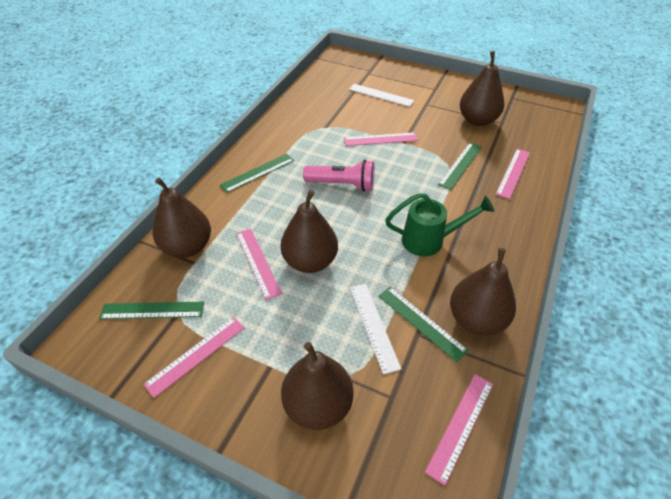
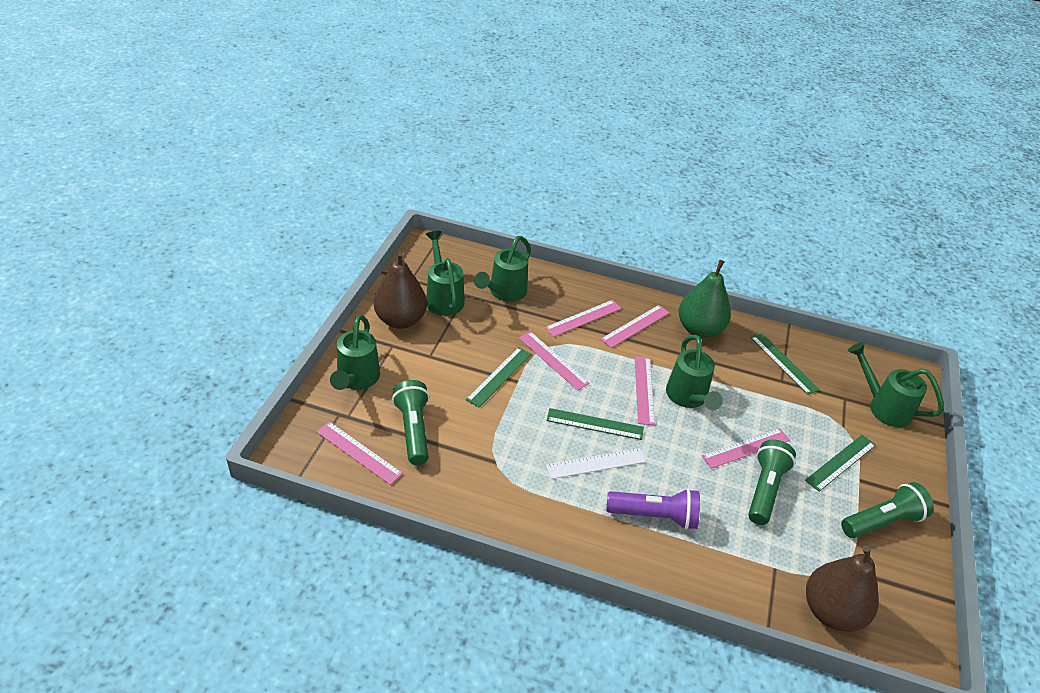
brown pear: [153,178,211,258] [281,190,338,273] [281,342,354,430] [450,248,516,336] [460,51,504,126] = 5 -> [374,252,427,329] [806,545,879,632] = 2
green flashlight: none = 0 -> [392,380,429,465] [748,440,796,525] [841,482,934,538] = 3
green pear: none = 0 -> [679,260,731,338] = 1
green watering can: [385,193,494,256] = 1 -> [330,315,380,390] [426,231,465,316] [474,236,531,302] [666,335,723,411] [848,342,944,427] = 5
pink flashlight: [303,160,375,191] = 1 -> none = 0
pink ruler: [143,317,245,398] [236,228,282,300] [344,132,418,146] [425,374,493,485] [496,149,530,199] = 5 -> [316,421,403,485] [519,331,590,391] [545,300,621,337] [600,305,669,348] [635,356,655,425] [701,428,790,469] = 6
purple flashlight: none = 0 -> [606,489,700,530] = 1
white ruler: [349,84,414,107] [350,284,401,374] = 2 -> [546,448,646,479] = 1

